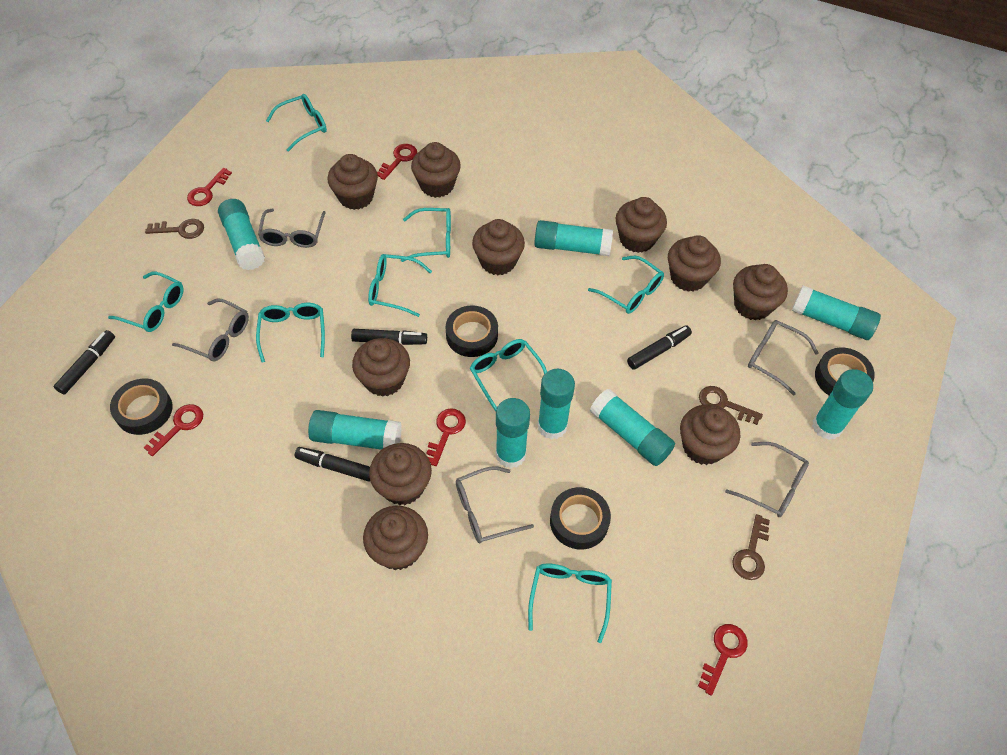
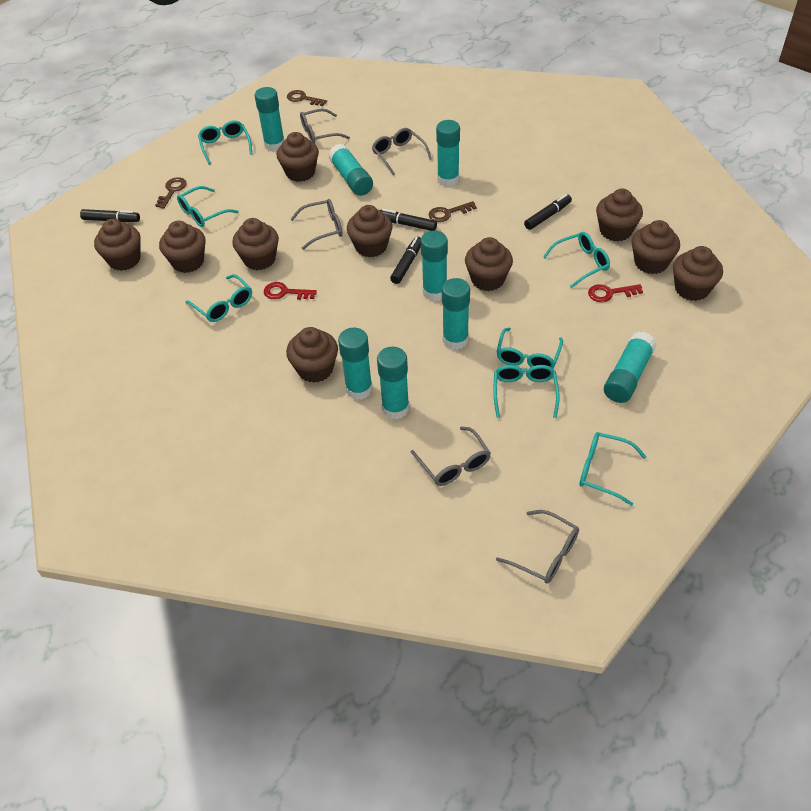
black tape: [110,379,173,435] [446,305,498,357] [550,487,611,549] [815,348,875,395] = 4 -> none = 0
red key: [143,404,203,456] [187,168,232,206] [377,144,417,180] [426,408,466,466] [698,624,748,696] = 5 -> [264,282,317,300] [588,284,643,302] = 2
turquoise glasses: [108,272,184,332] [256,303,325,363] [266,94,327,152] [368,254,432,317] [401,208,451,262] [470,339,547,412] [528,564,612,643] [588,256,664,314] = 8 -> [177,186,239,227] [185,274,252,322] [198,120,252,165] [493,365,560,418] [496,328,563,368] [543,232,610,288] [579,432,646,506] = 7

